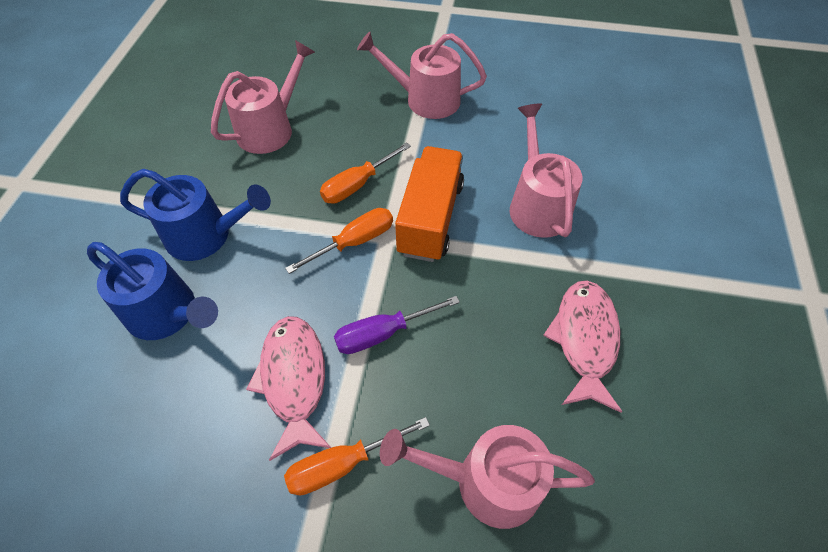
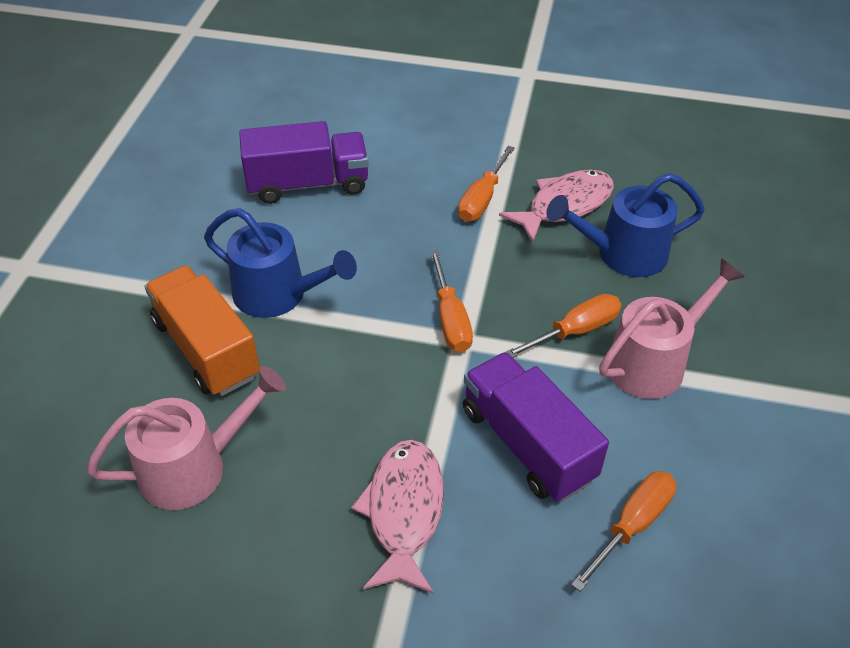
orange screwdriver: [284,417,430,495] [285,208,393,274] [320,142,411,204] = 3 -> [430,250,473,352] [458,146,515,222] [506,294,622,357] [571,471,676,591] = 4
pink watering can: [211,40,315,154] [357,32,487,119] [380,425,595,529] [509,104,582,238] = 4 -> [87,366,286,510] [599,258,745,399] = 2
purple screwdriver: [334,296,460,354] = 1 -> none = 0
purple truck: none = 0 -> [239,121,369,204] [463,352,609,502] = 2

